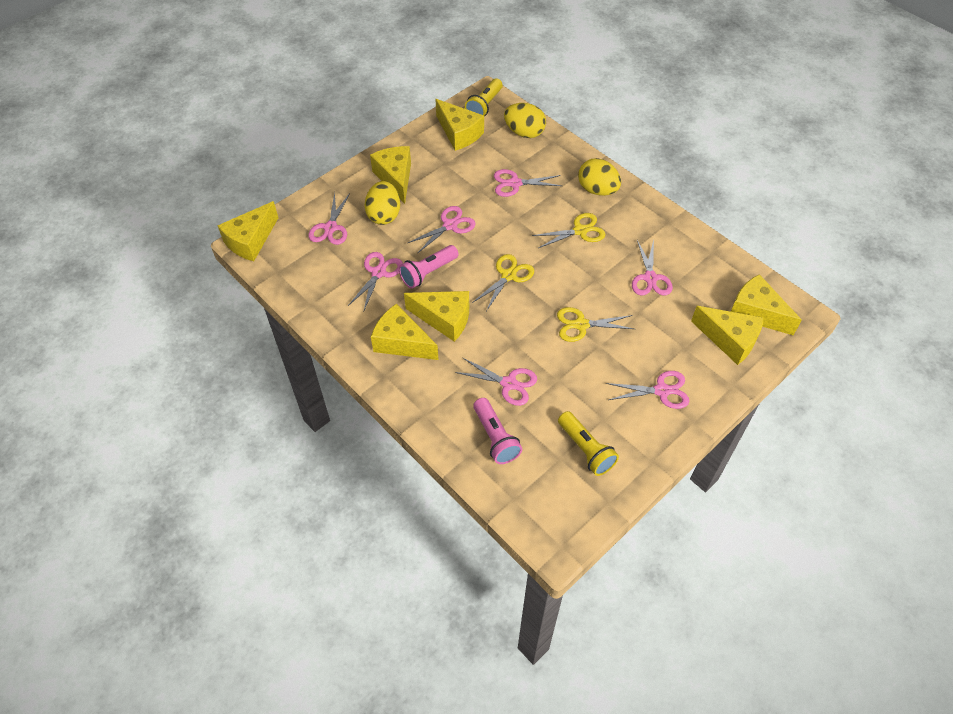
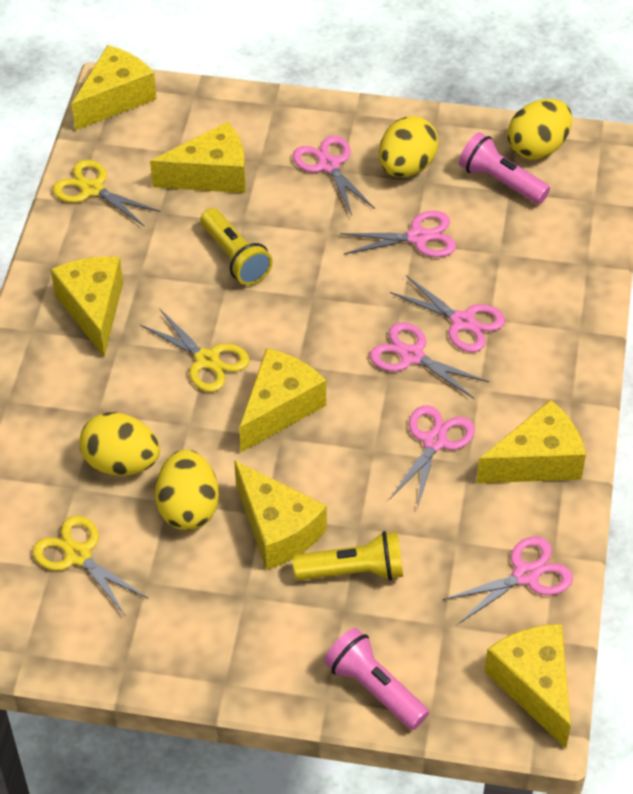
pink scissors: [308,192,350,245] [348,252,403,310] [408,206,476,254] [455,357,537,406] [494,169,562,197] [606,371,689,409] [632,240,673,295] = 7 -> [292,136,375,216] [340,211,456,257] [370,322,489,399] [390,275,505,352] [390,405,475,509] [443,536,573,623] = 6
yellow egg: [365,181,400,225] [504,103,546,138] [578,158,621,196] = 3 -> [79,412,160,476] [155,450,219,530] [379,116,438,177] [508,99,572,160] = 4

